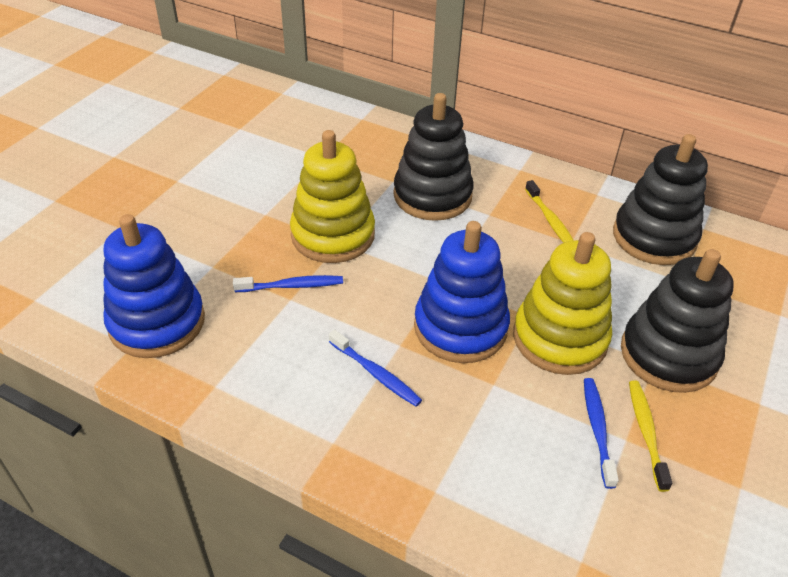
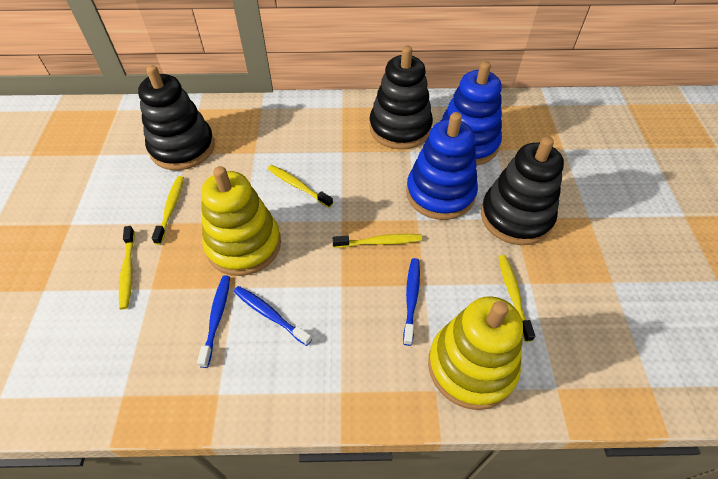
yellow toothbrush: [525,180,574,243] [629,381,672,492] = 2 -> [119,226,135,309] [152,176,184,245] [268,165,333,208] [332,234,422,248] [498,255,535,342] = 5

